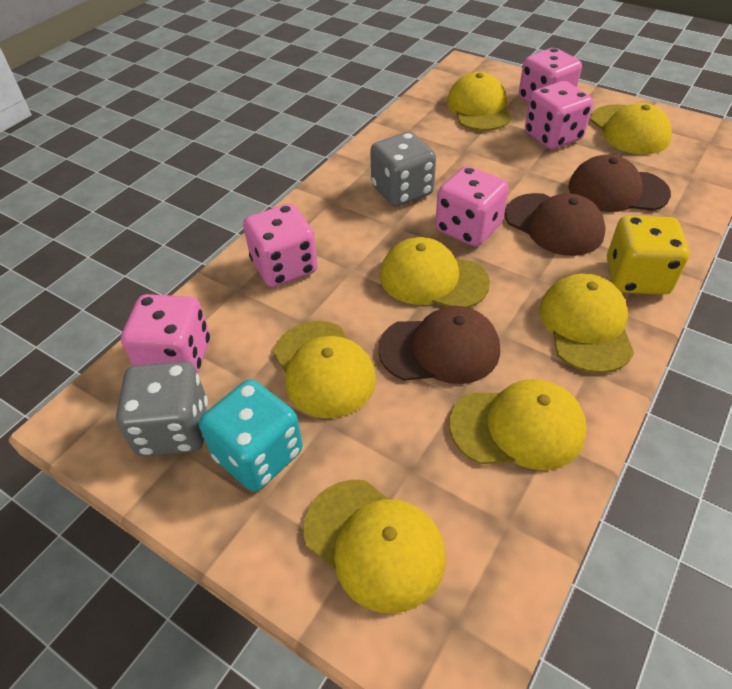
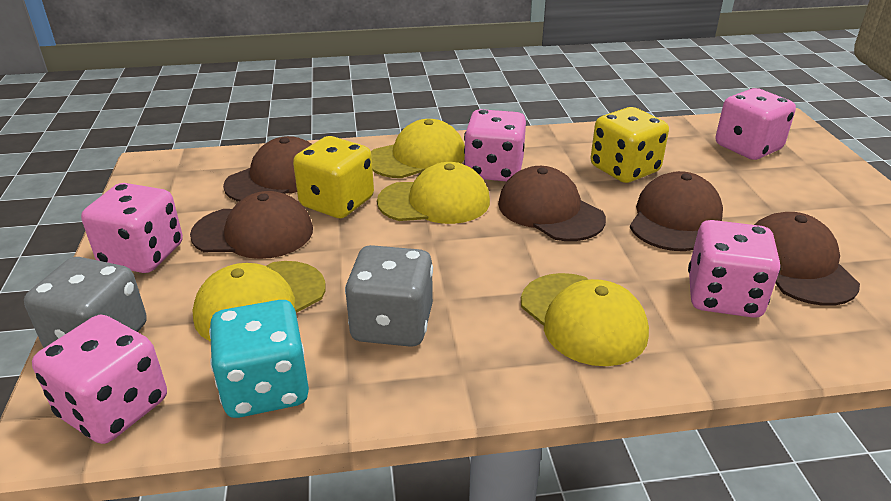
brown cap: [378,306,500,384] [505,193,606,256] [568,155,671,212] = 3 -> [190,191,313,259] [223,136,312,202] [498,166,606,241] [630,171,723,251] [754,212,860,306] = 5
yellow cap: [273,321,376,418] [303,479,446,613] [380,237,490,308] [447,72,511,131] [449,379,587,470] [540,273,634,373] [591,103,672,154] = 7 -> [192,261,325,342] [371,119,465,178] [377,162,490,224] [521,273,649,366] = 4
yellow dice: [607,216,689,295] = 1 -> [293,136,374,218] [591,107,669,183] = 2

